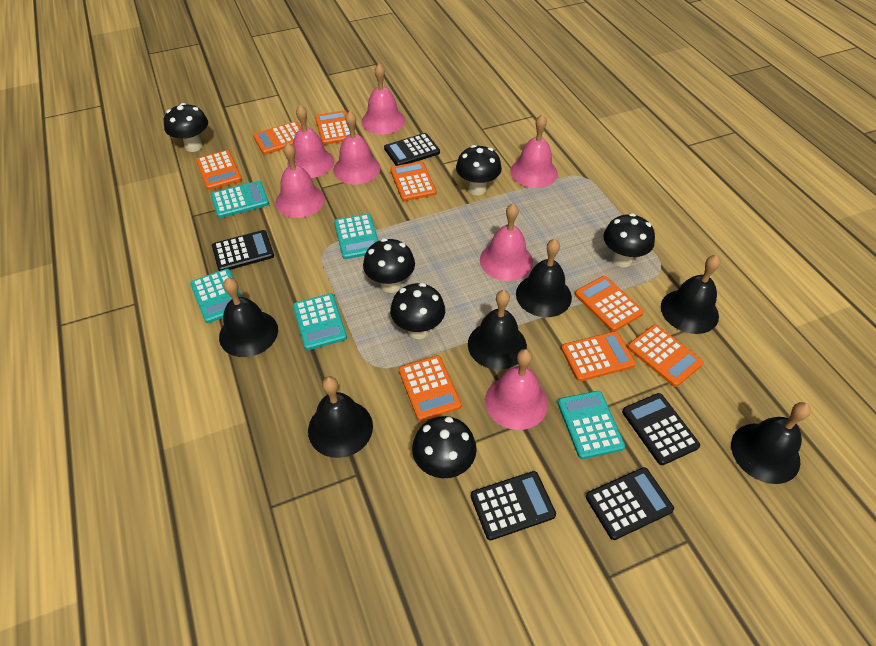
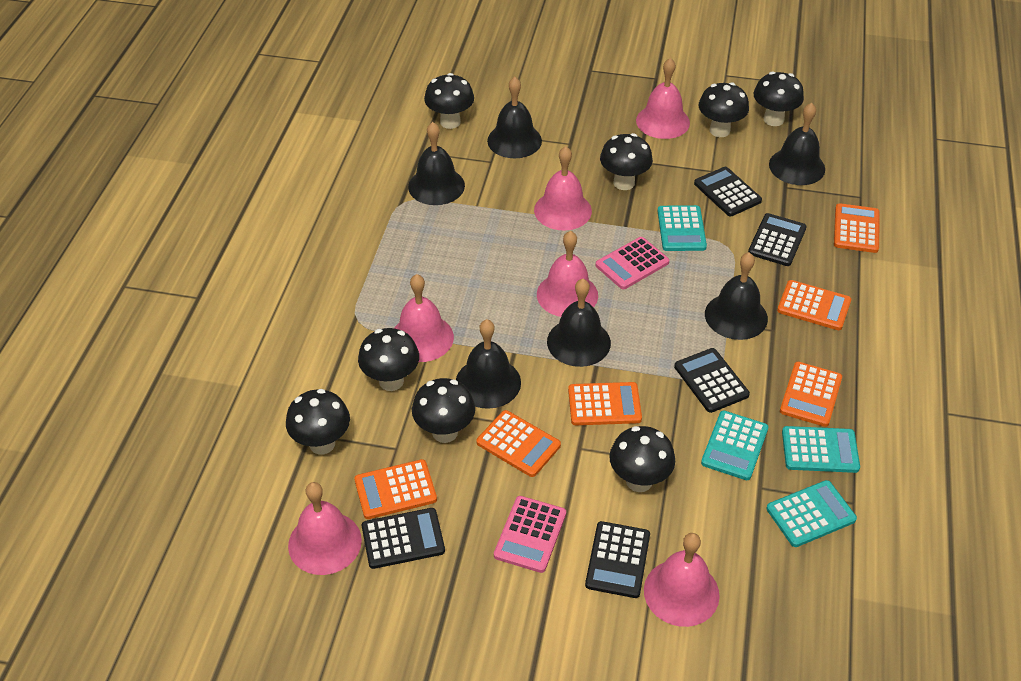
black mushroom: [164,103,208,152] [363,238,415,293] [390,283,445,339] [412,416,477,478] [456,145,502,195] [603,213,655,267] = 6 -> [286,389,350,455] [358,328,419,391] [412,378,475,443] [424,73,474,129] [600,133,653,190] [609,426,675,492] [698,82,749,137] [754,71,804,126] = 8
orange calculator: [196,150,242,190] [253,121,301,155] [315,110,350,145] [390,161,436,201] [399,356,461,421] [561,331,636,382] [575,276,644,331] [627,324,703,387] = 8 -> [354,459,437,519] [476,410,561,477] [568,382,642,425] [777,280,851,330] [780,362,842,427] [834,203,880,253] = 6
pink bell: [275,142,325,218] [287,105,334,178] [333,111,380,185] [361,64,405,134] [480,203,533,281] [485,349,548,430] [510,114,558,188] = 7 -> [288,482,362,575] [394,274,454,362] [534,146,592,230] [537,231,598,317] [636,58,690,139] [644,533,720,627] = 6
pink calculator: none = 0 -> [494,496,566,573] [595,237,669,290] = 2
turquoise calculator: [190,269,242,323] [211,181,269,218] [293,294,347,350] [334,214,378,259] [558,391,625,459] = 5 -> [657,205,707,251] [701,410,768,480] [766,480,857,547] [782,426,860,473] = 4

